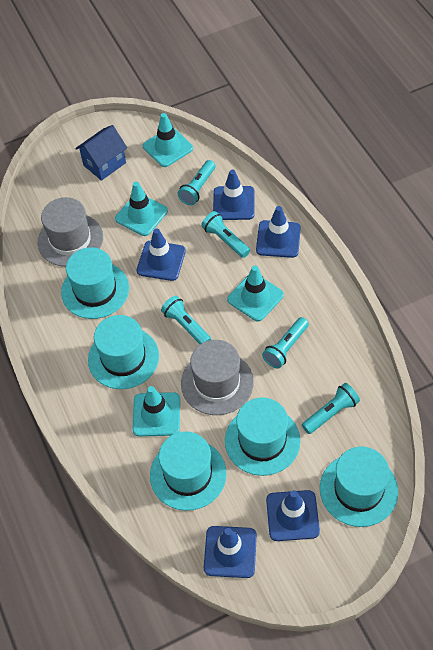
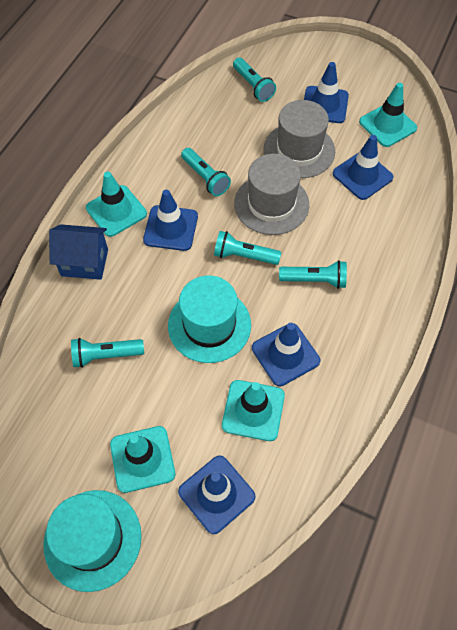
turquoise hat: [61,247,129,319] [88,315,159,389] [150,431,227,511] [225,397,300,476] [320,446,398,527] = 5 -> [44,490,142,592] [168,275,251,363] = 2

